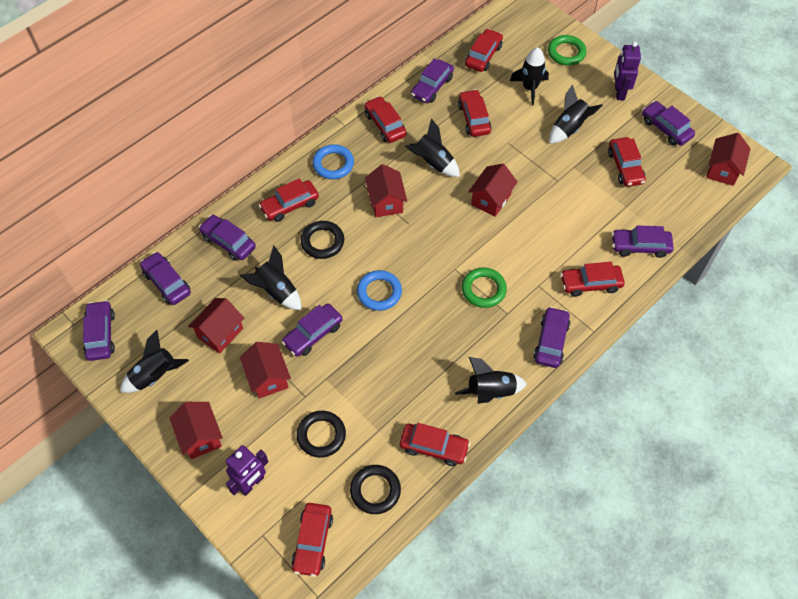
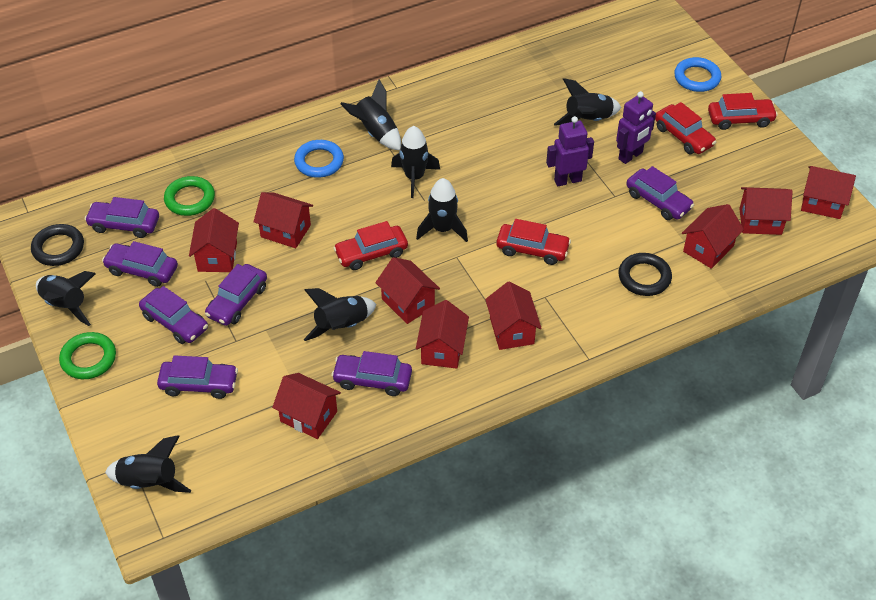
black ring: [297,411,346,458] [301,221,344,259] [350,465,401,514] = 3 -> [31,224,84,266] [618,253,672,296] = 2
black rocket: [120,330,189,393] [240,246,301,310] [405,118,460,177] [455,357,527,404] [510,47,549,105] [549,84,603,144] = 6 -> [36,271,96,326] [105,435,191,493] [304,288,377,341] [340,79,401,150] [391,126,440,198] [416,178,468,242] [554,78,621,126] = 7
purple car: [83,300,115,361] [140,252,191,305] [199,215,256,261] [282,304,343,357] [411,59,454,103] [533,307,570,368] [612,225,674,258] [642,101,695,146] = 8 -> [84,197,159,238] [102,241,178,287] [139,286,208,344] [157,355,238,399] [205,264,267,326] [331,351,412,396] [626,166,694,220] = 7
red car: [259,178,319,222] [291,503,333,577] [364,96,407,143] [400,423,470,466] [458,89,492,137] [465,29,503,72] [560,262,625,297] [608,137,646,187] = 8 -> [333,221,408,270] [496,219,571,265] [655,102,716,154] [708,93,778,130] = 4
red house: [169,402,223,459] [188,298,244,354] [240,342,291,399] [365,164,407,217] [468,164,518,217] [706,133,751,186] = 6 -> [189,208,239,272] [254,192,313,248] [272,373,341,439] [375,257,440,324] [416,300,469,369] [485,281,542,350] [682,204,744,269] [739,187,793,235] [801,166,856,219] = 9

